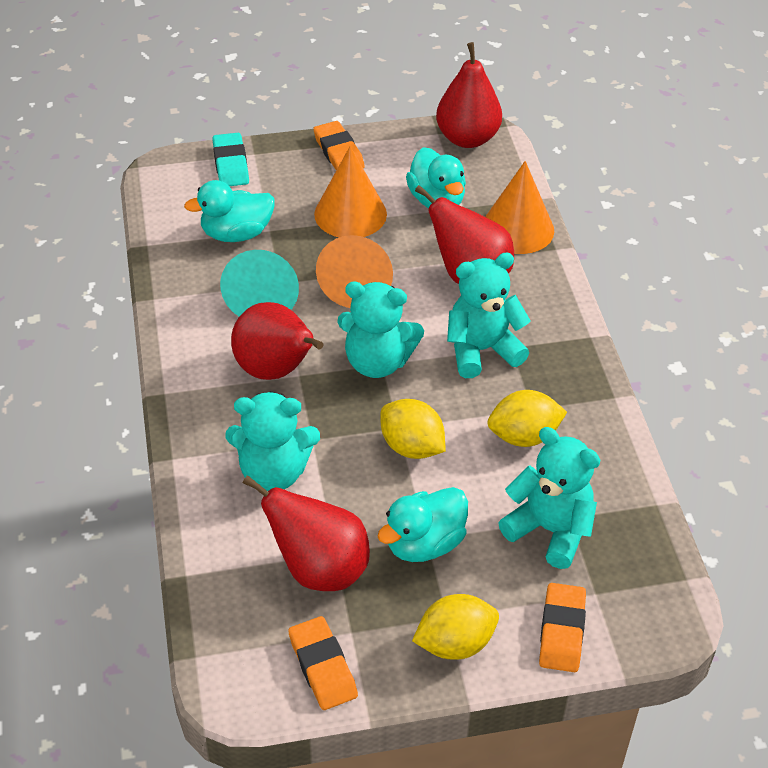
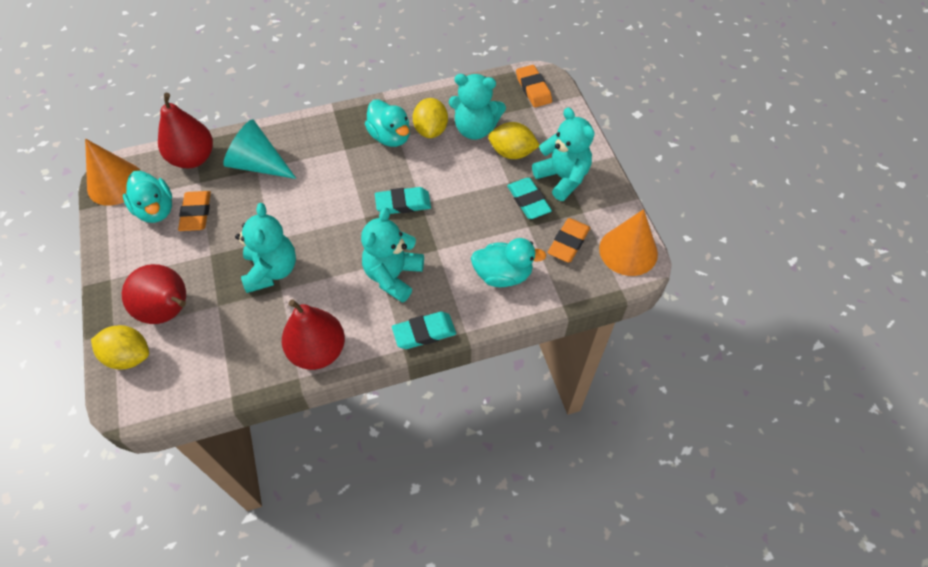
orange cone: [314,146,387,237] [316,235,393,308] [485,161,554,254] = 3 -> [85,139,141,206] [599,209,658,276] = 2
red pear: [231,302,323,380] [243,475,370,591] [415,185,514,284] [436,42,502,148] = 4 -> [122,264,186,324] [158,93,213,168] [282,299,345,370] = 3
turquoise eraser: [212,133,249,186] = 1 -> [375,187,431,214] [392,312,456,349] [507,178,552,219] = 3

